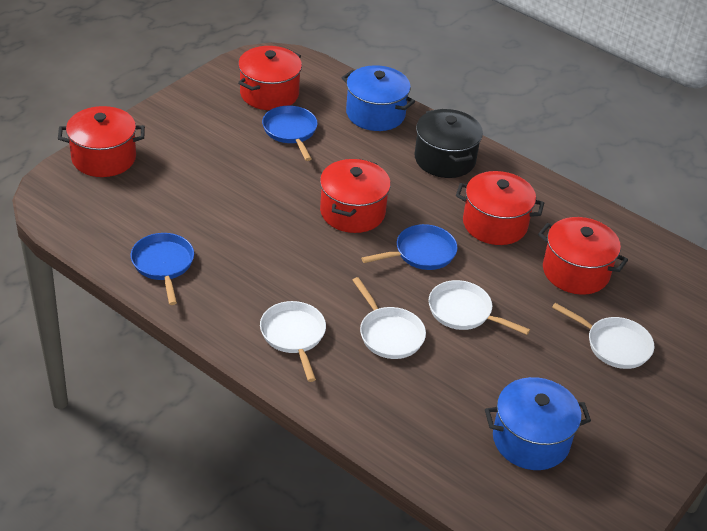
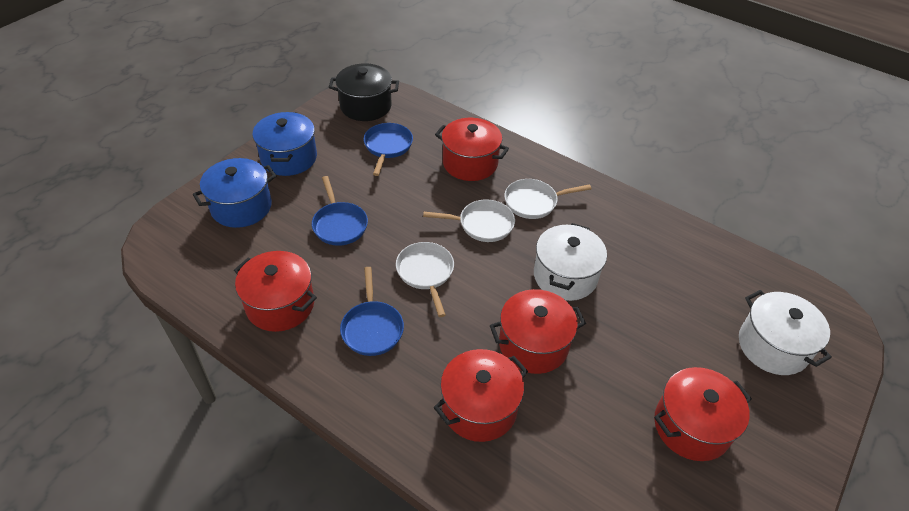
white pan: [260,301,326,382] [352,277,426,359] [428,280,530,335] [552,303,654,369] = 4 -> [396,242,454,317] [423,199,515,242] [504,179,591,219] = 3
white pot: none = 0 -> [534,223,607,301] [739,290,832,375] = 2

